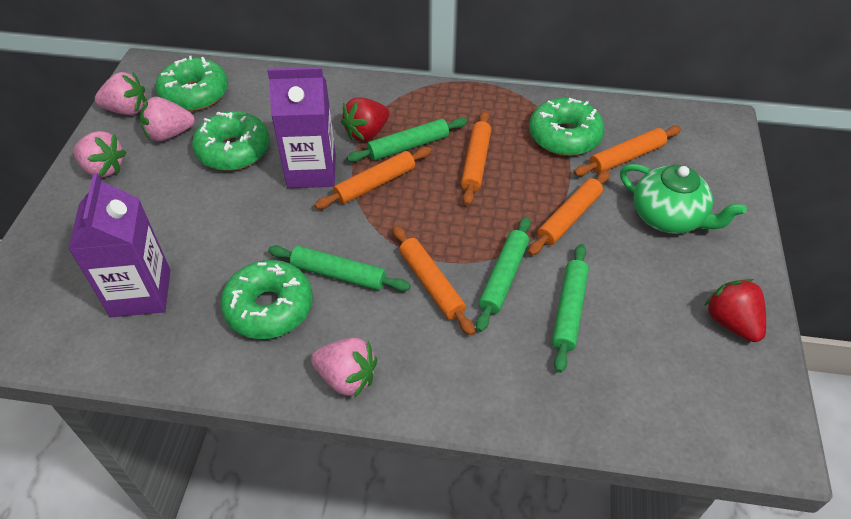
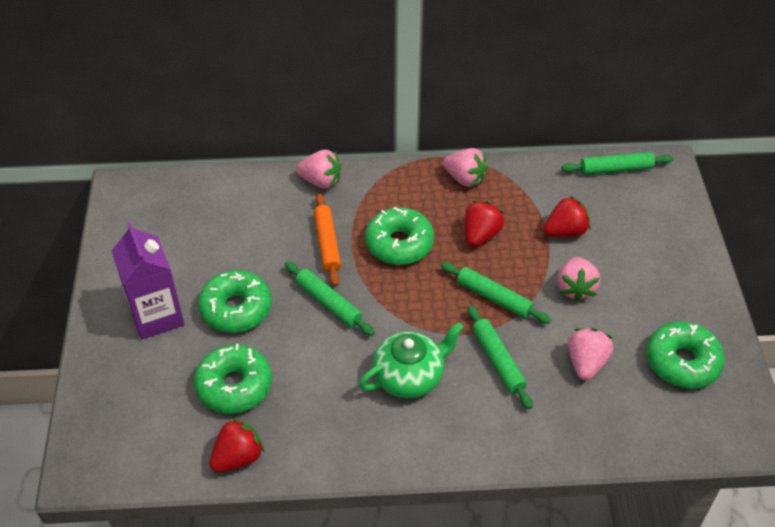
orange rolling pin: [315,147,431,209] [393,226,475,336] [461,111,491,206] [528,170,610,256] [574,126,681,176] = 5 -> [314,193,341,286] = 1
purple carton: [68,173,171,317] [267,67,336,188] = 2 -> [112,222,184,339] = 1
red strawberry: [341,97,390,142] [704,279,766,342] = 2 -> [209,418,265,473] [464,201,504,247] [543,196,591,237] = 3

